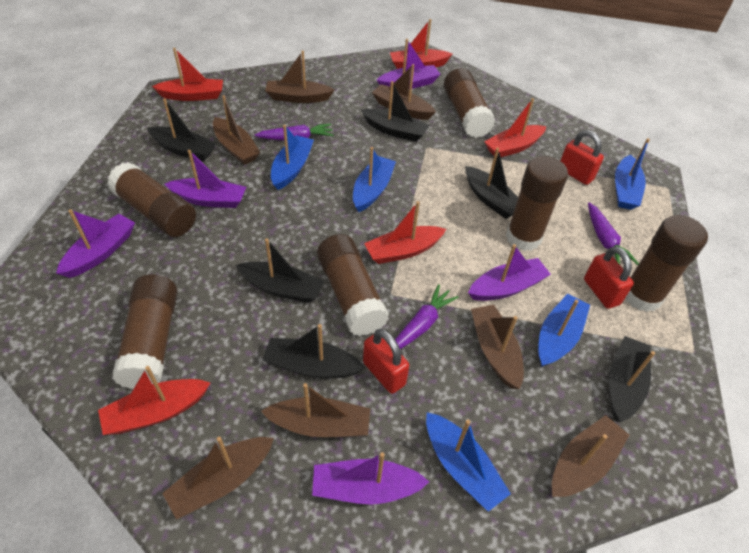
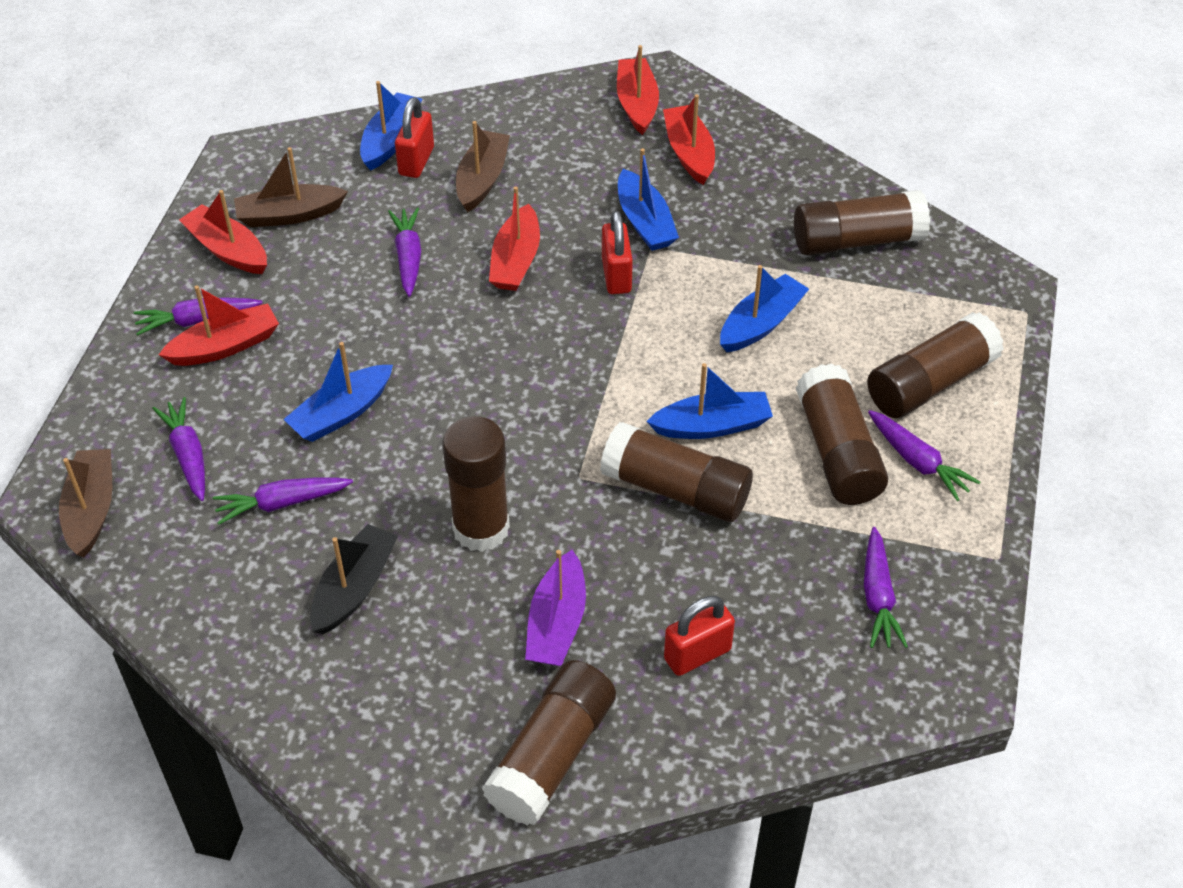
black boat: [147,98,217,161] [235,239,324,303] [262,324,365,378] [361,81,430,142] [465,148,518,219] [609,336,655,422] = 6 -> [310,524,398,634] = 1
brown boat: [162,437,274,519] [213,95,260,165] [261,383,370,437] [265,51,334,103] [372,64,436,120] [471,305,524,389] [552,415,629,497] = 7 -> [59,449,112,557] [234,147,348,227] [456,121,510,212] = 3
purple boat: [56,209,135,278] [165,150,246,208] [312,452,429,504] [377,39,441,89] [468,244,551,301] = 5 -> [525,550,586,666] = 1
purple carrot: [255,124,334,141] [395,284,459,349] [588,202,639,265] = 3 -> [134,297,263,336] [152,397,205,501] [213,478,353,525] [388,207,421,297] [864,527,908,648] [868,410,980,501] = 6

